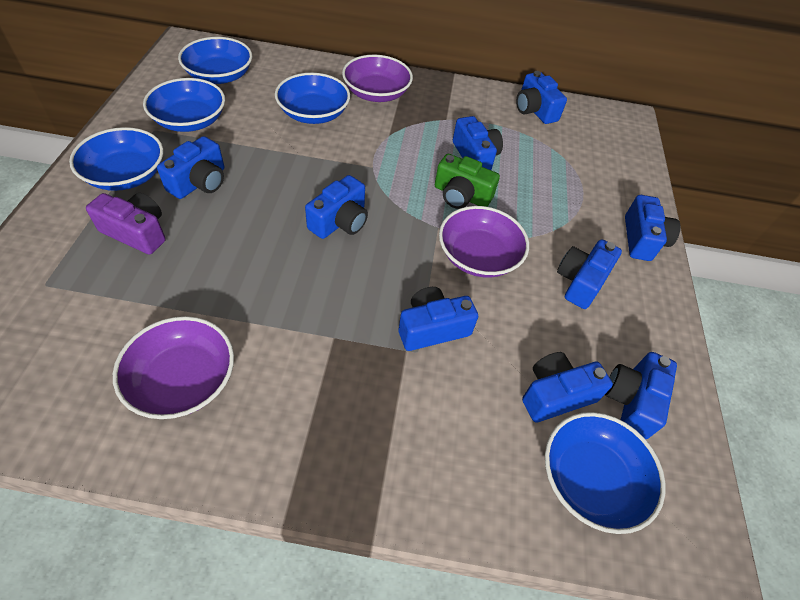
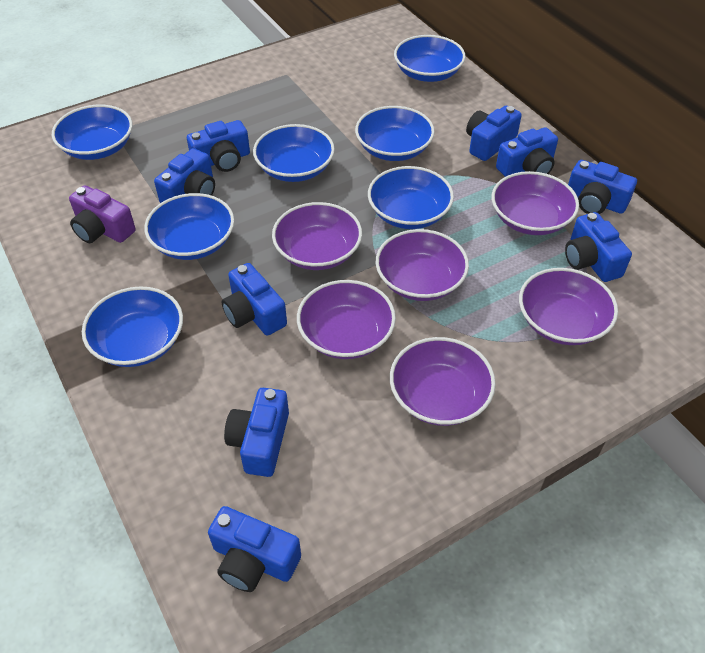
blue bowl: [69,127,164,191] [143,78,225,132] [178,37,252,84] [275,73,350,124] [545,412,666,534] = 5 -> [52,105,133,160] [82,286,183,367] [144,193,234,260] [253,124,335,182] [355,106,435,161] [368,166,454,229] [394,35,465,82] = 7
green camera: [435,154,500,209] = 1 -> none = 0
purple bowl: [113,316,234,419] [342,55,413,102] [439,206,529,278] = 3 -> [272,202,362,270] [297,280,396,359] [376,229,469,301] [390,337,496,426] [492,171,579,235] [519,268,618,345] = 6

